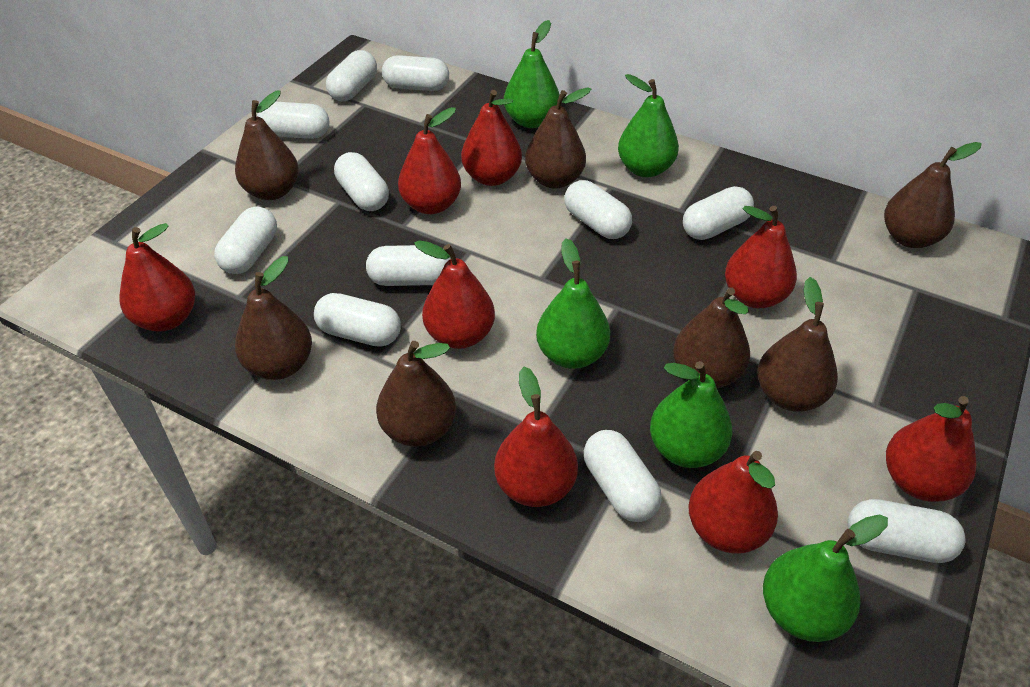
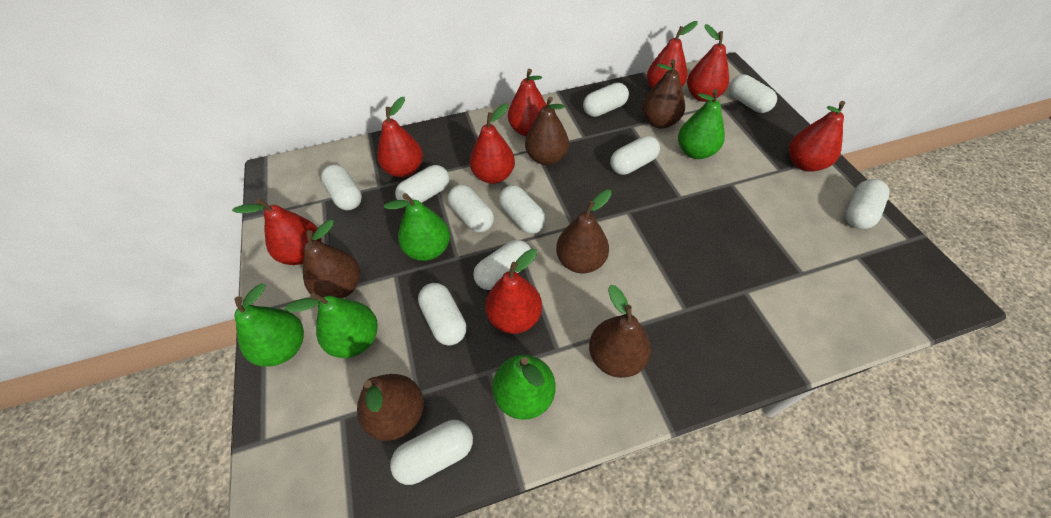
brown pear: [235,91,299,200] [235,256,312,380] [376,341,456,447] [525,87,591,189] [673,287,750,388] [757,277,838,412] [884,142,982,248] = 7 -> [303,220,360,298] [357,374,424,441] [525,97,569,165] [556,190,612,273] [589,285,651,378] [642,59,685,129] = 6

